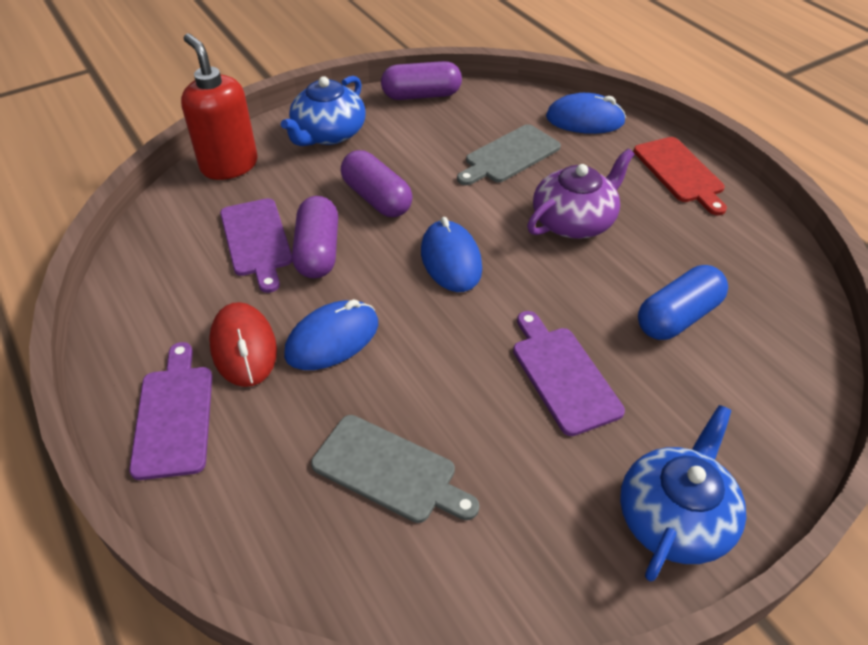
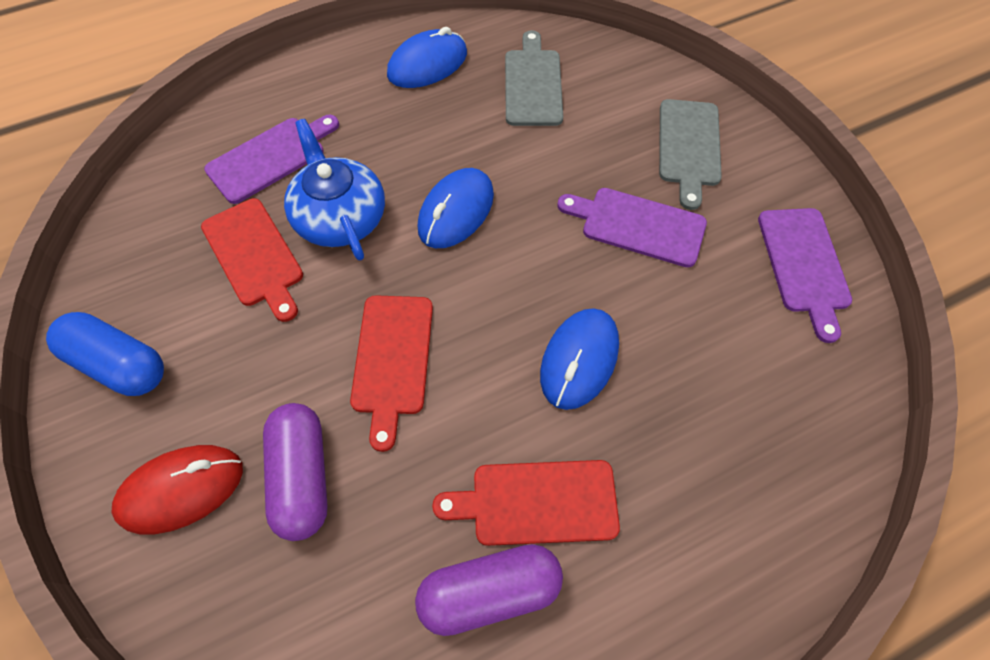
blue teapot: [281,76,366,146] [620,405,746,581] = 2 -> [284,119,385,260] = 1
purple capsule: [292,196,338,278] [341,150,413,217] [381,61,462,100] = 3 -> [263,403,328,541] [415,544,563,636] = 2
purple teapot: [527,149,634,239] = 1 -> none = 0
red cutting board: [634,137,727,215] = 1 -> [201,198,303,322] [350,295,433,452] [432,460,620,546] = 3
red soap dispenser: [181,34,257,180] = 1 -> none = 0

